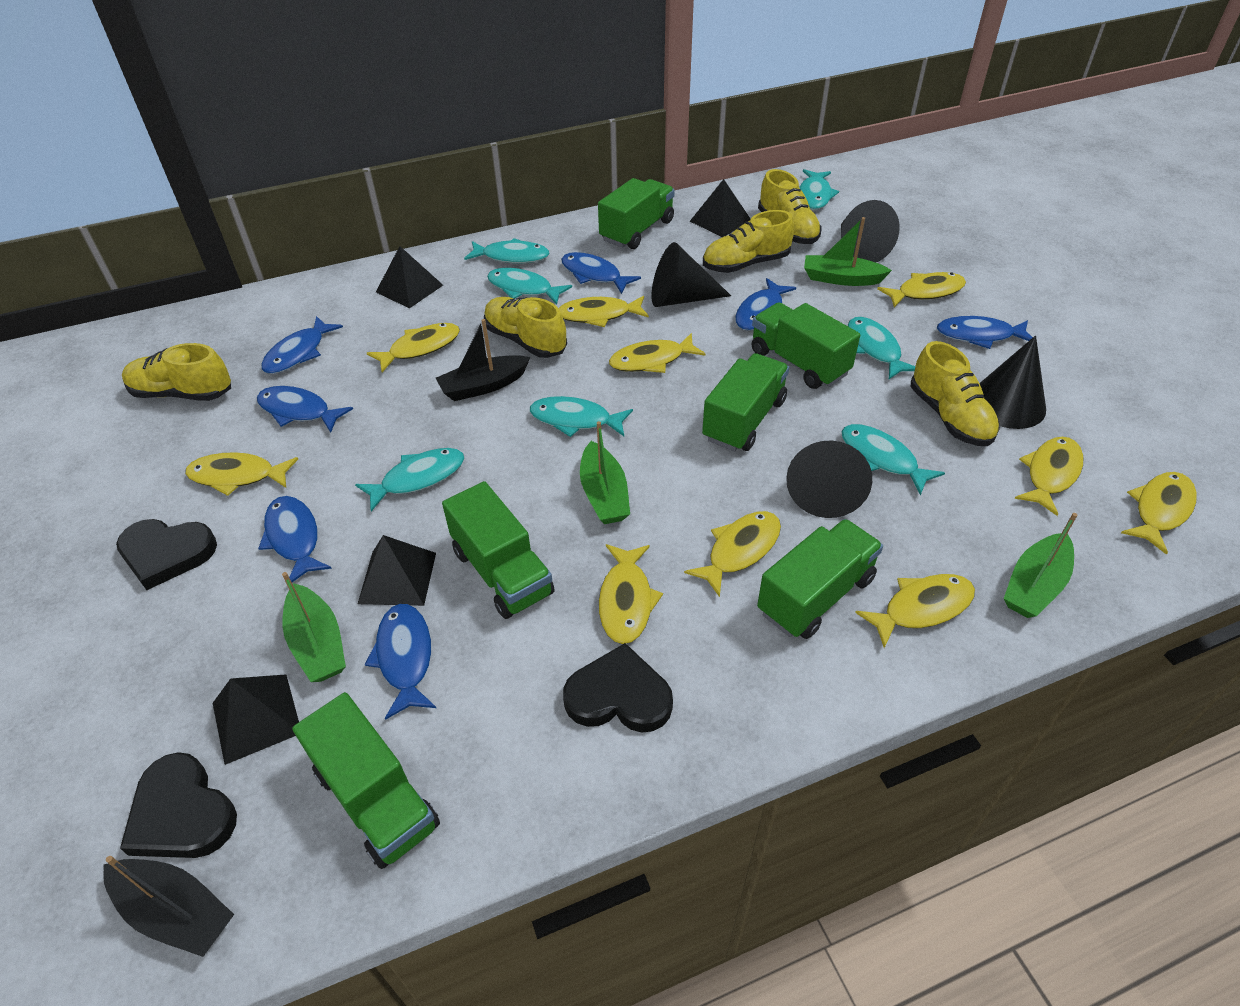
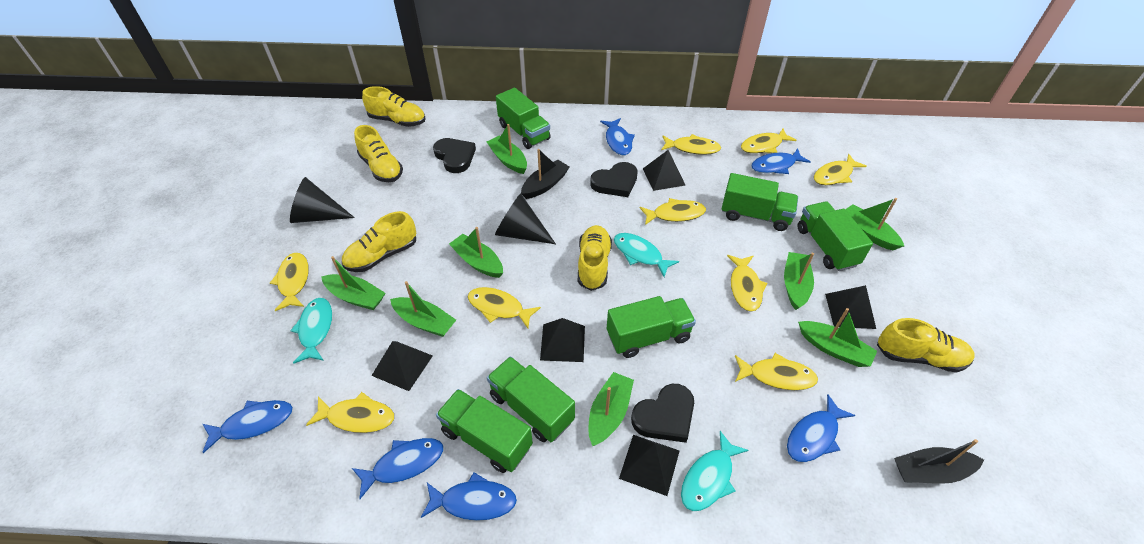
black cone: [652,242,731,307] [786,440,872,518] [841,200,900,263] [980,335,1046,429] = 4 -> [290,177,355,223] [495,193,556,244] = 2
black pyramid: [213,674,299,765] [358,535,436,606] [376,246,443,308] [690,179,750,237] = 4 -> [371,341,433,391] [540,318,585,362] [619,435,679,496] [643,150,685,191] [825,285,876,329] = 5
blue fish: [257,386,353,433] [258,496,332,582] [261,316,343,374] [365,604,436,720] [561,252,641,294] [735,278,796,331] [937,316,1033,349] = 7 -> [203,400,293,453] [352,438,443,499] [421,472,517,521] [600,118,635,155] [751,149,811,174] [787,394,855,462] = 6
green boat: [282,572,346,682] [580,421,630,524] [804,217,892,286] [1004,513,1077,618] = 4 -> [321,256,385,310] [390,281,456,337] [449,227,503,278] [487,124,527,174] [589,372,634,446] [784,252,814,310] [798,308,877,367] [845,198,904,250] = 8
turquoise fish: [355,448,464,511] [464,238,550,263] [487,268,572,305] [530,396,633,437] [799,169,839,210] [841,424,945,495] [848,317,915,379] = 7 -> [290,298,332,364] [614,233,679,277] [681,431,749,511] = 3
yellow fish: [185,452,298,496] [367,323,460,372] [559,296,649,327] [599,544,663,644] [609,333,706,373] [684,511,781,597] [855,574,975,648] [877,272,966,307] [1014,437,1083,516] [1121,472,1197,555] = 10 -> [270,253,309,311] [306,392,394,433] [468,287,541,328] [640,198,706,225] [661,134,721,155] [727,255,768,311] [735,353,818,390] [741,129,797,153] [814,154,867,185] = 9

